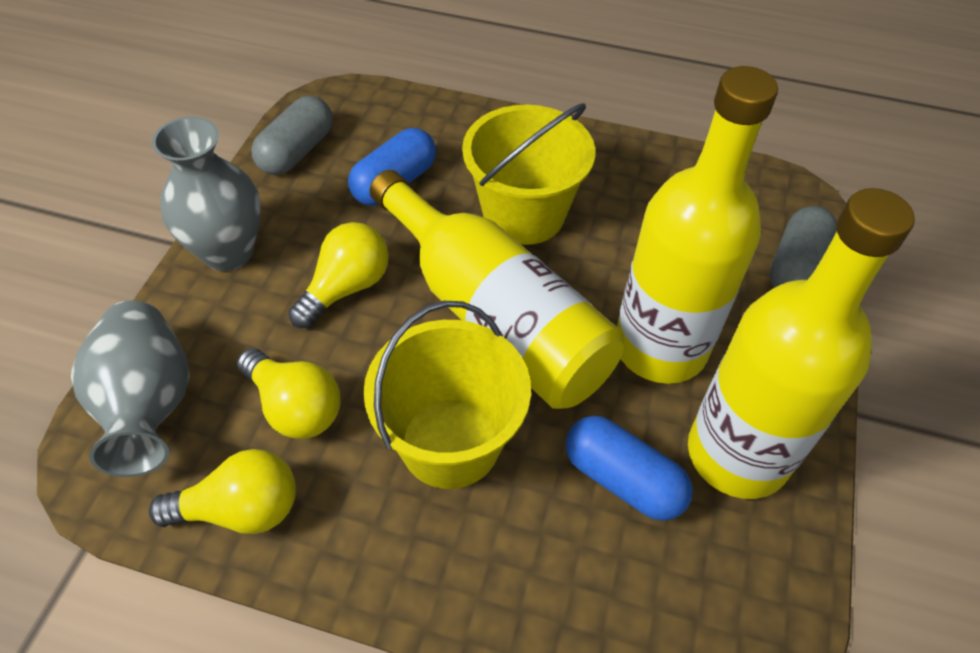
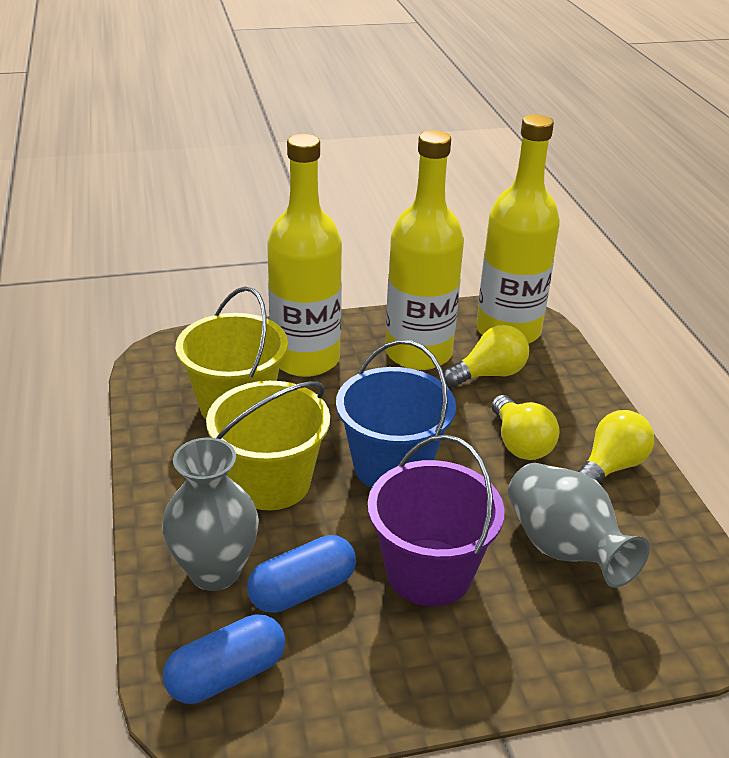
blue bucket: none = 0 -> [336,340,456,488] = 1
grey capsule: [251,96,333,175] [770,206,837,288] = 2 -> none = 0
purple bucket: none = 0 -> [368,435,505,606] = 1

